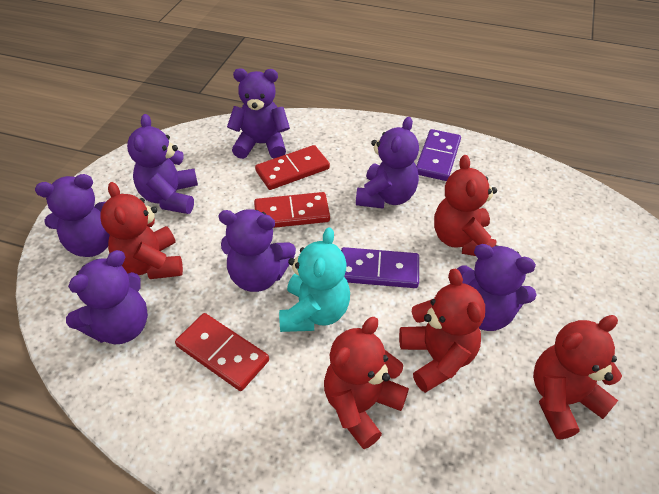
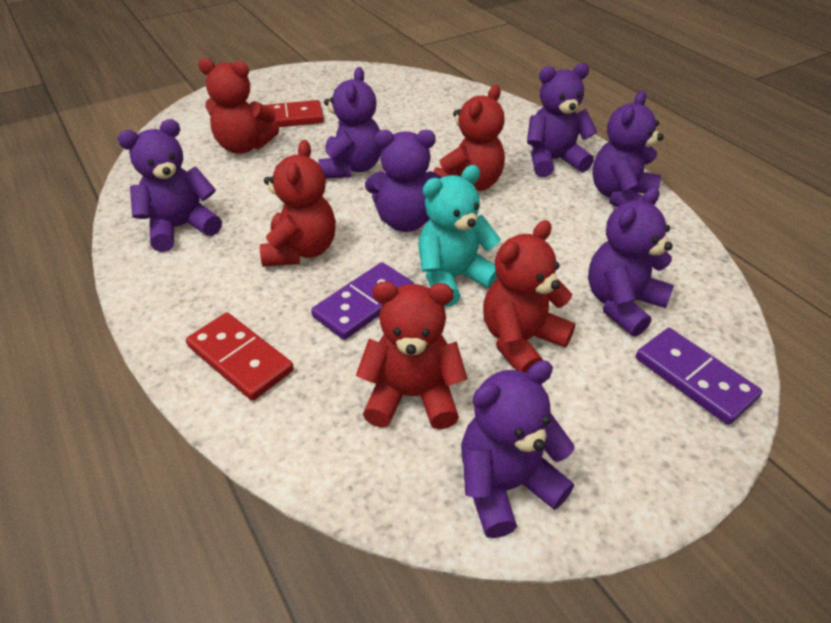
red domino: [175,313,269,391] [254,192,330,228] [255,145,330,190] = 3 -> [186,312,294,401] [259,100,324,127] = 2

